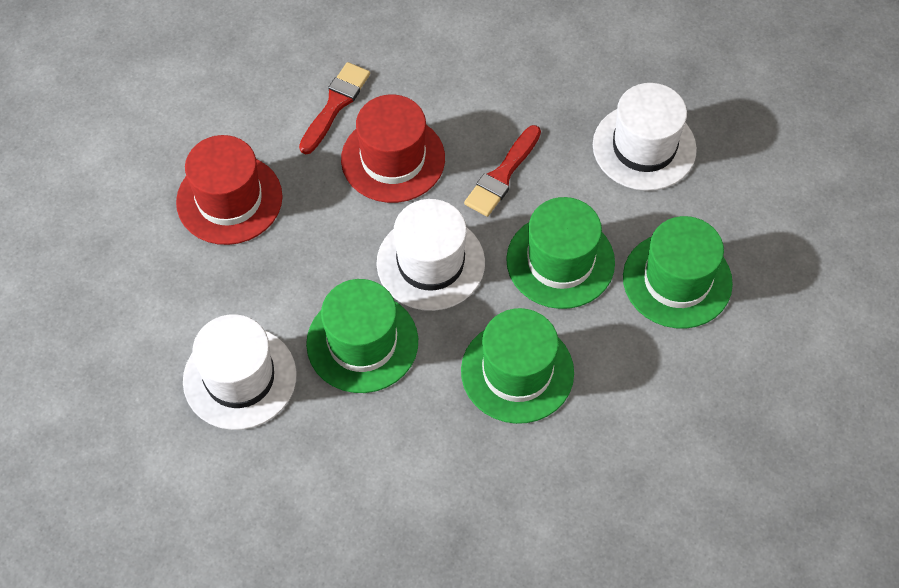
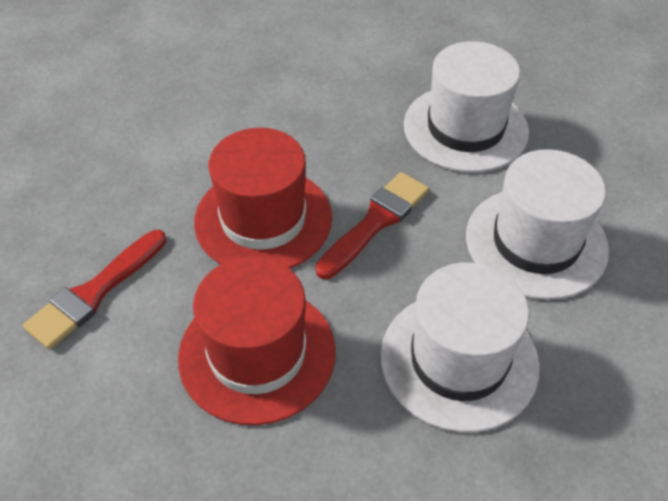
green hat: [306,279,418,393] [461,308,574,424] [506,197,615,309] [623,216,733,328] = 4 -> none = 0

